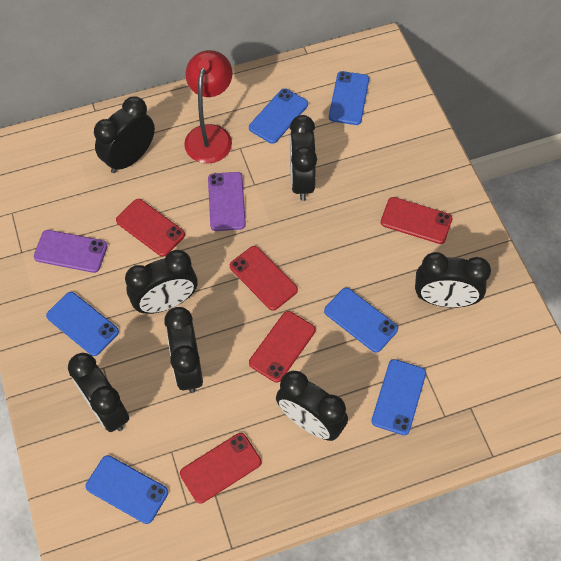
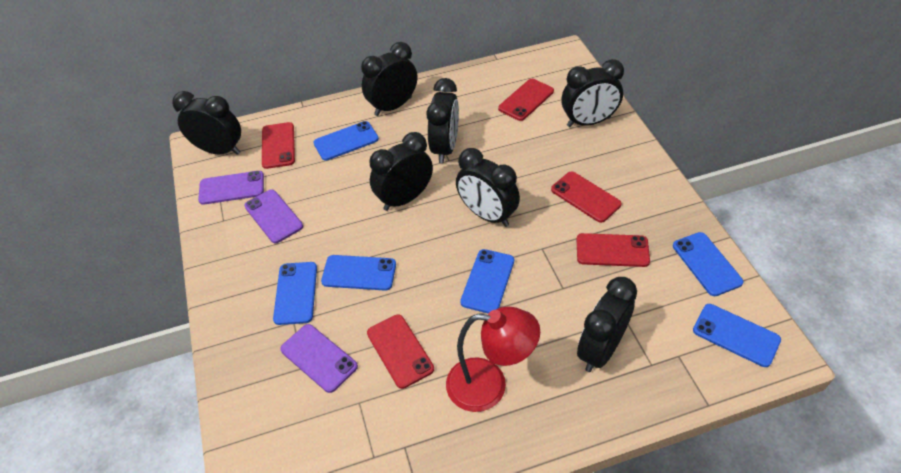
purple phone: [34,230,107,273] [208,172,246,231] = 2 -> [198,171,264,205] [244,189,303,243] [280,324,358,393] = 3

